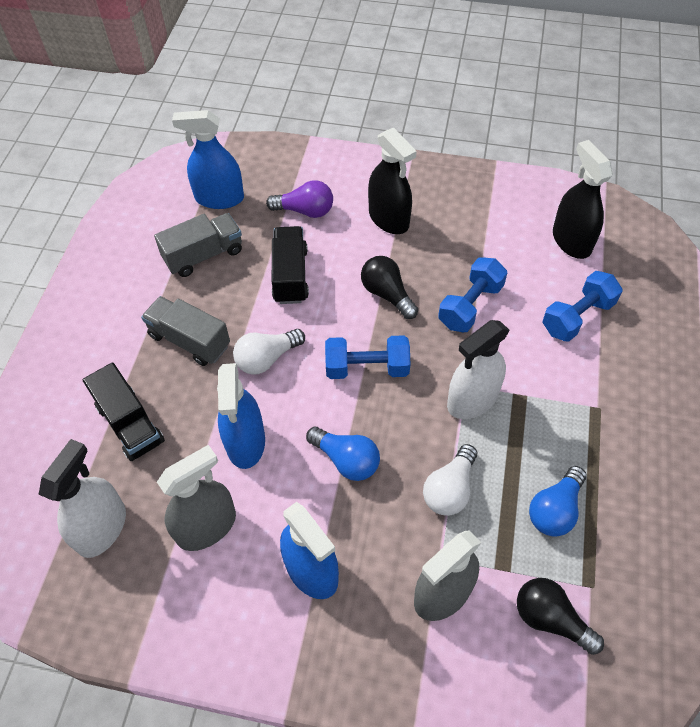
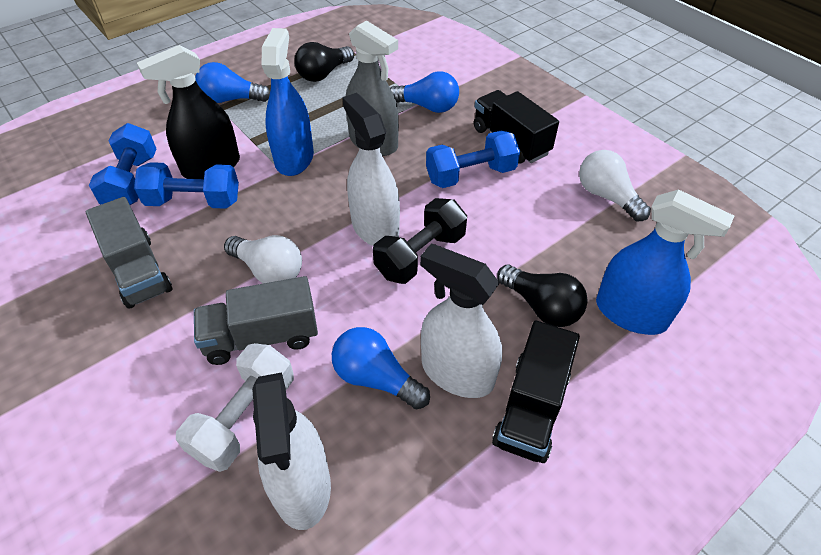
black dumbbell: none = 0 -> [373,198,467,284] = 1
black spray bottle: [368,128,417,234] [553,140,613,259] = 2 -> [137,45,240,179] = 1
blue light bulb: [306,427,380,481] [529,466,587,537] = 2 -> [195,62,270,103] [332,327,430,409] [390,72,459,113] = 3
blue spray bottle: [172,110,244,209] [217,363,265,469] [280,502,339,599] = 3 -> [261,28,314,176] [596,190,734,335] = 2
grey spray bottle: [157,445,236,551] [414,531,481,621] = 2 -> [346,20,399,156] = 1
purple light bulb: [266,180,333,218] = 1 -> none = 0
white dumbbell: none = 0 -> [176,343,294,472] = 1
white spray bottle: [38,439,126,558] [447,320,510,419] = 2 -> [252,372,331,530] [342,93,400,246] [420,244,502,398] = 3

